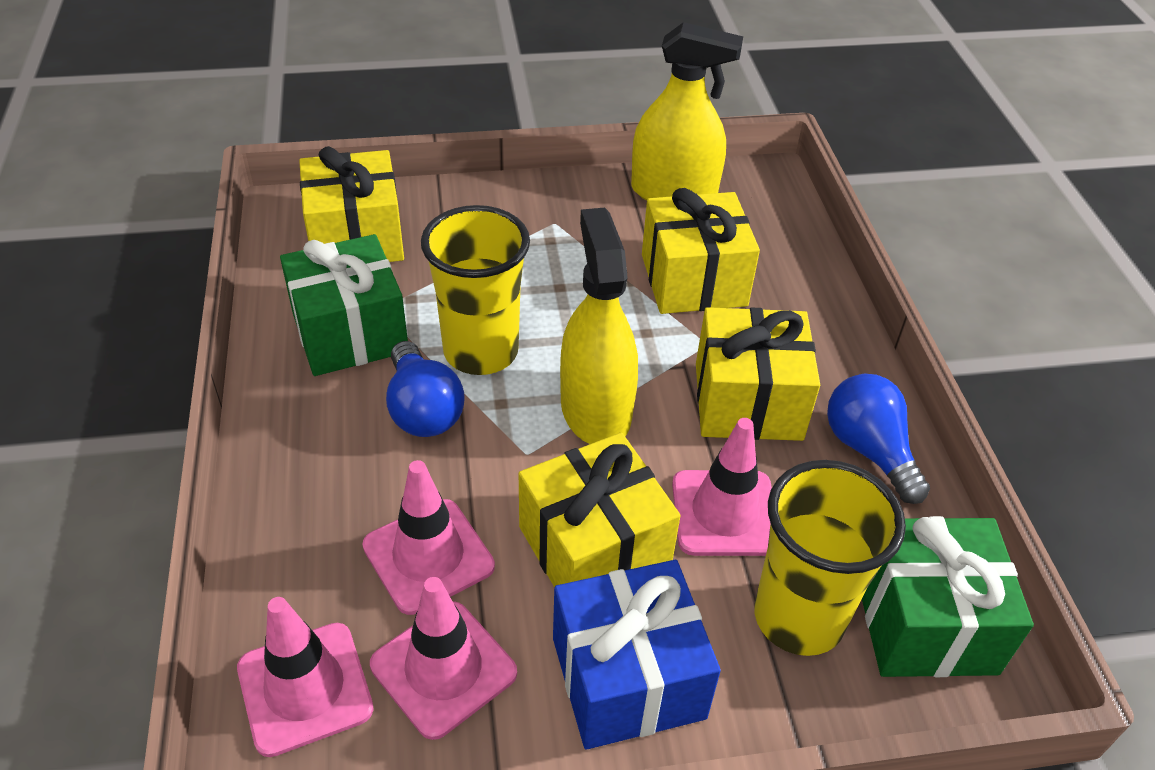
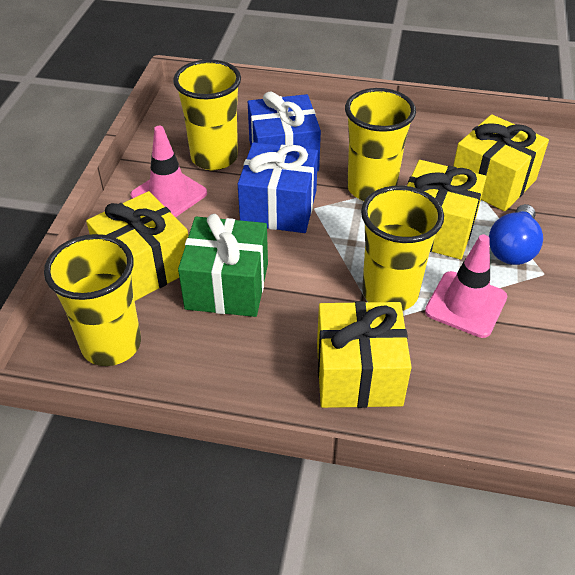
blue gift: [553,560,721,750] = 1 -> [238,142,318,233] [248,91,321,171] = 2
blue light bulb: [386,341,464,437] [827,374,930,504] = 2 -> [489,204,543,265] = 1
green gift: [280,234,408,376] [862,516,1034,677] = 2 -> [178,214,268,317] = 1
pink traffic cone: [237,597,374,757] [362,460,495,615] [370,577,517,740] [672,418,772,556] = 4 -> [131,126,207,217] [425,235,507,338] = 2
yellow cup: [421,205,530,375] [754,460,906,656] = 2 -> [44,234,141,366] [173,59,241,170] [345,88,416,201] [361,186,444,311] = 4
yellow spray bottle: [560,208,638,444] [631,22,743,201] = 2 -> none = 0

